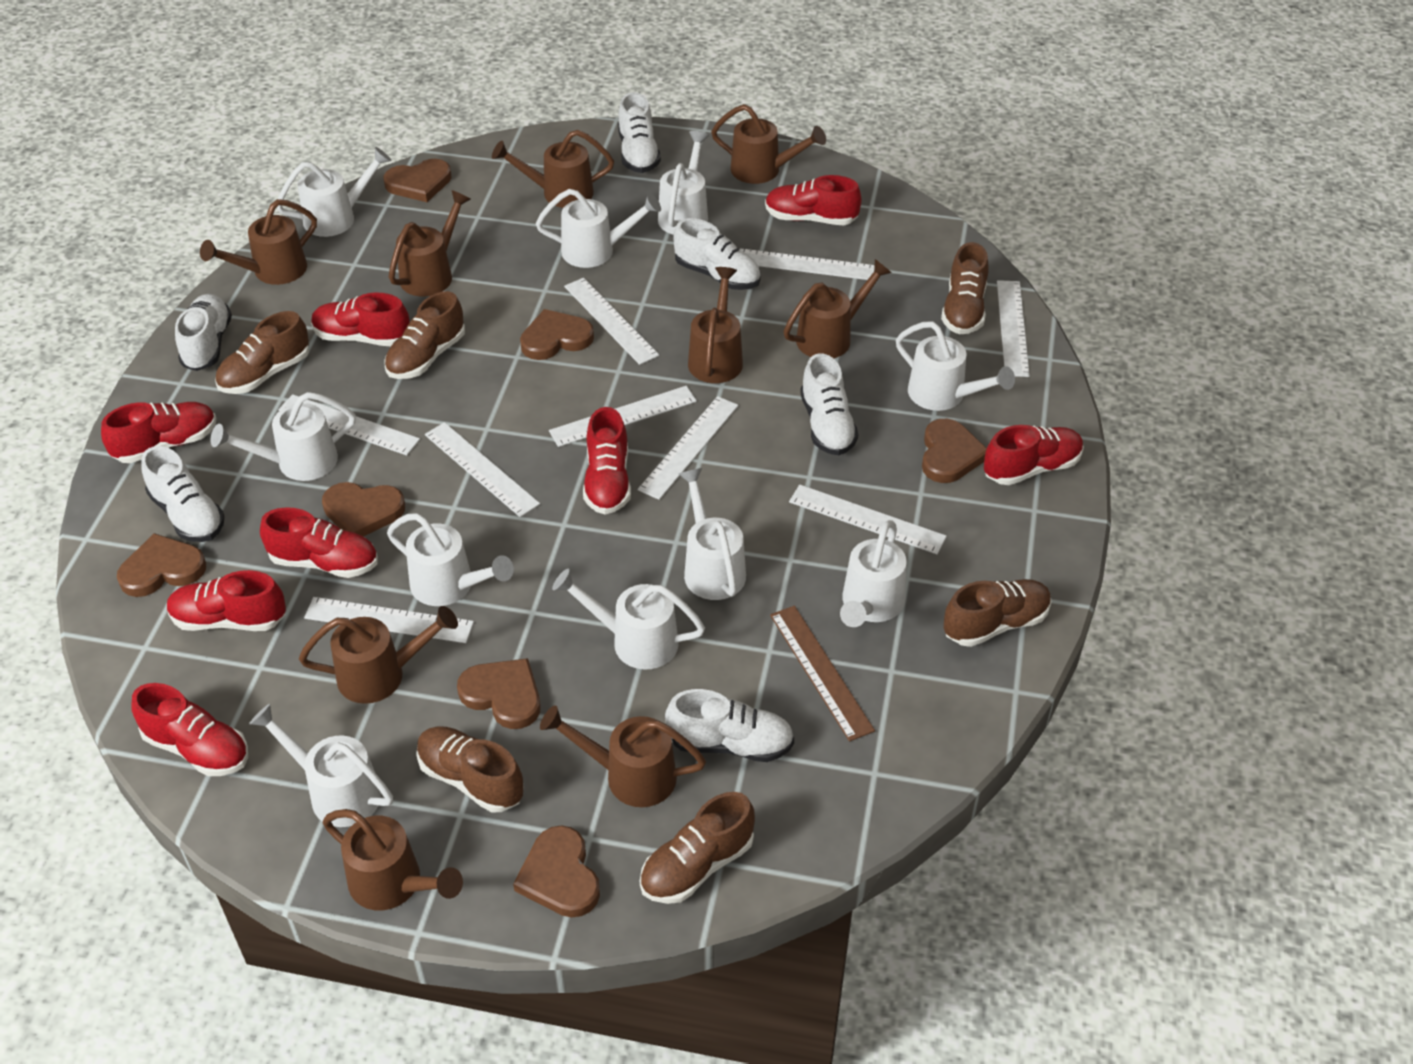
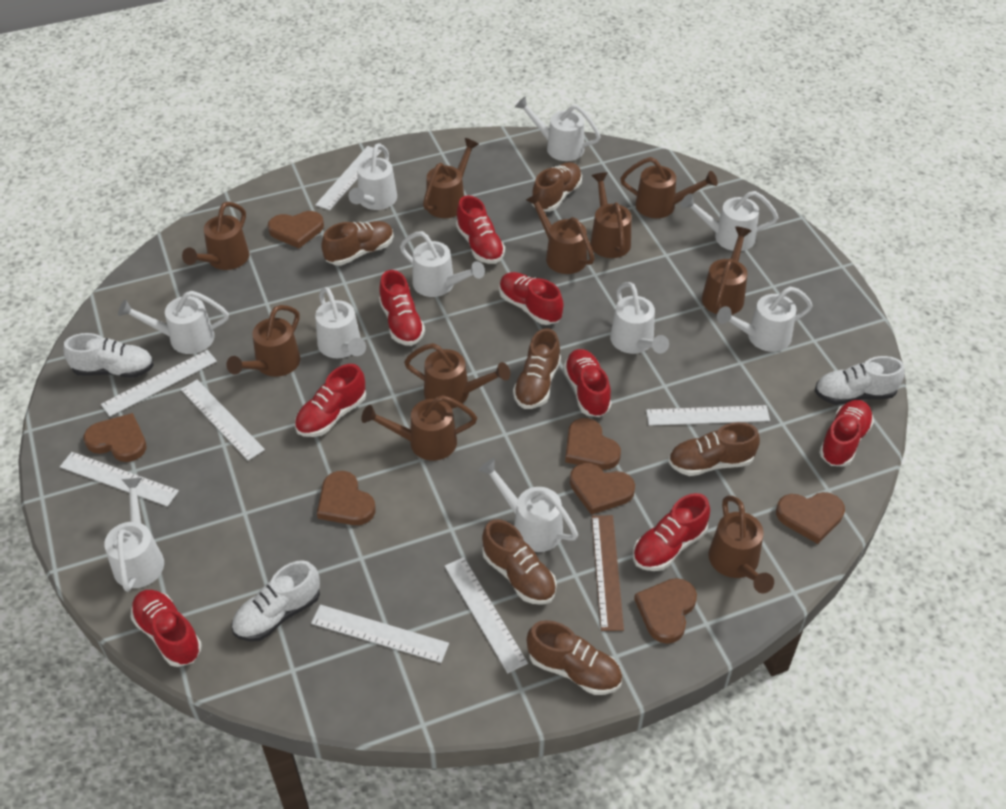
brown watering can: [200,199,317,285] [299,606,458,704] [323,809,463,910] [389,190,471,296] [492,130,614,208] [540,706,706,807] [688,267,743,383] [711,104,826,184] [784,259,892,358] = 9 -> [182,202,249,270] [226,305,301,377] [361,395,477,461] [404,343,510,408] [423,138,479,218] [526,192,595,274] [590,172,632,258] [620,157,718,218] [702,226,751,315] [708,496,774,593] = 10
white ruler: [278,394,420,456] [304,597,474,643] [425,422,540,517] [549,386,697,447] [564,278,659,365] [638,396,739,500] [739,248,875,280] [789,485,947,554] [997,280,1030,377] = 9 -> [60,452,179,507] [101,350,217,417] [181,380,265,461] [311,605,449,663] [315,146,382,210] [444,557,528,673] [646,405,770,426] = 7
white shoe: [141,446,225,542] [175,294,232,371] [618,92,661,173] [665,689,794,762] [673,218,761,290] [800,353,858,455] = 6 -> [64,333,154,378] [231,560,320,641] [815,356,905,405] = 3

